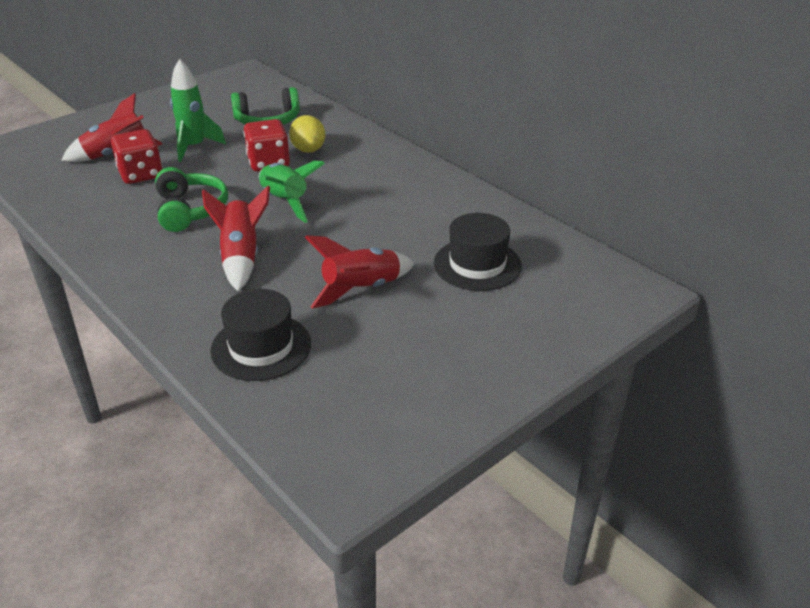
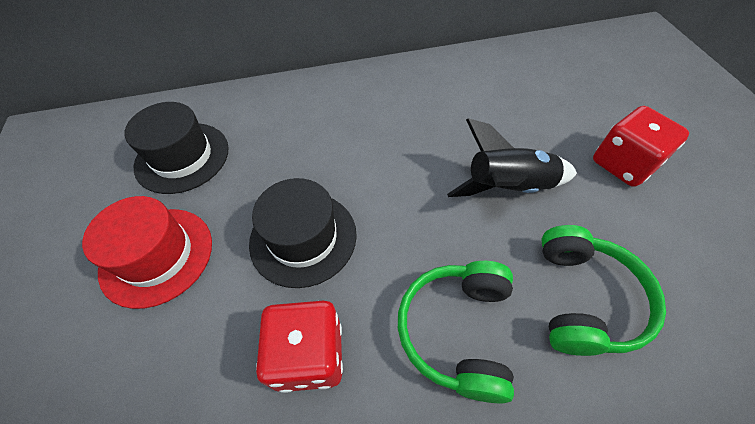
black rocket: none = 0 -> [447,118,577,197] = 1
green rocket: [170,59,226,162] [259,161,325,223] = 2 -> none = 0
red hat: none = 0 -> [82,196,212,309] = 1
red rocket: [62,93,163,162] [202,186,270,291] [305,235,415,309] = 3 -> none = 0
yellow lemon: [289,115,325,153] = 1 -> none = 0

